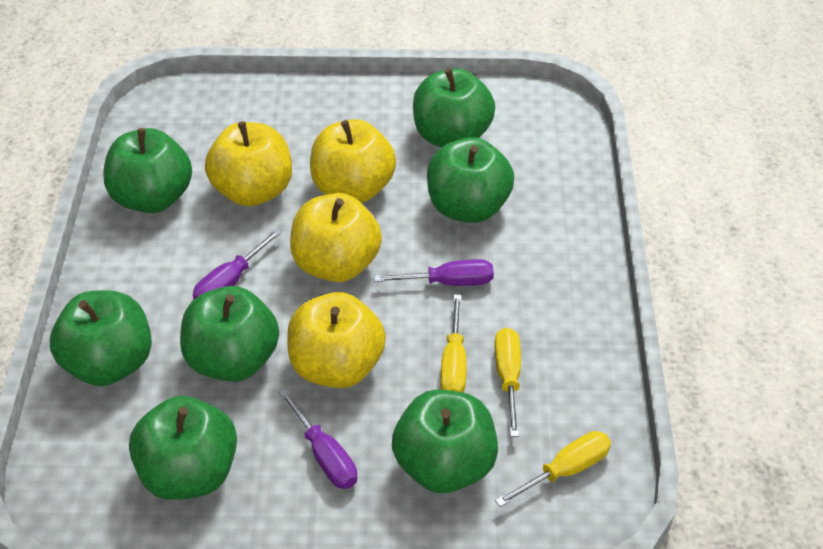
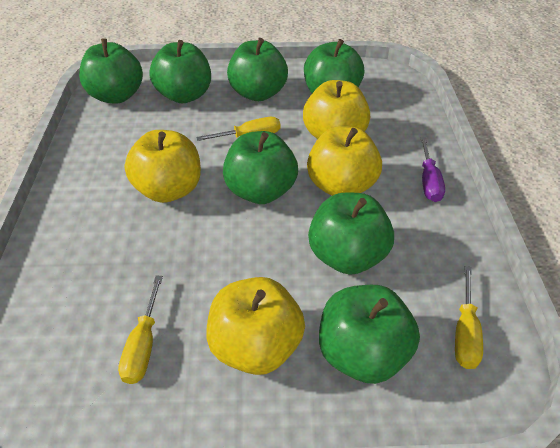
purple screwdriver: [193,229,282,299] [279,388,357,489] [374,259,494,286] = 3 -> [420,137,445,202] = 1

